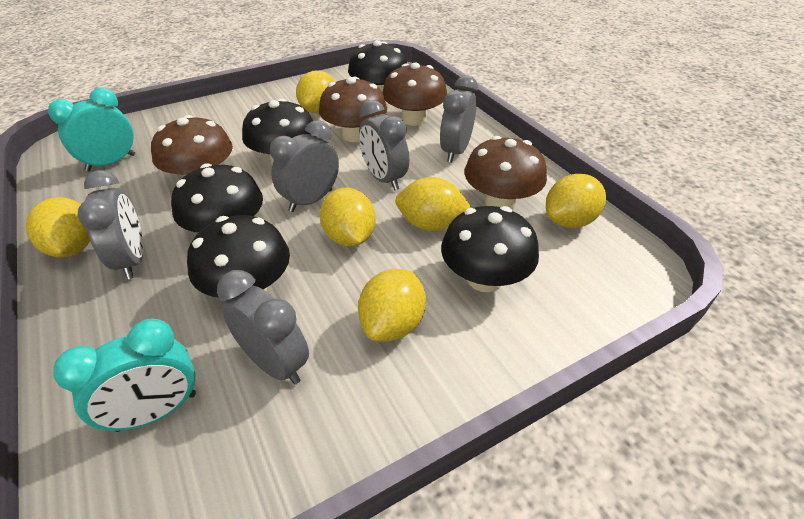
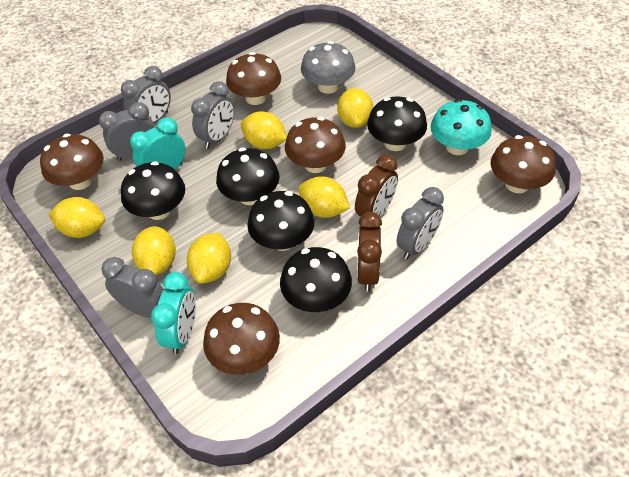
brown clock: none = 0 -> [355,154,398,217] [357,212,382,292] = 2
brown mushroom: [151,115,233,175] [319,76,387,142] [383,63,447,126] [464,136,547,209] = 4 -> [40,134,104,190] [203,303,280,375] [226,52,281,105] [285,117,346,173] [491,135,556,193] = 5
grey mushroom: none = 0 -> [301,41,355,94] = 1
turquoise mushroom: none = 0 -> [431,99,492,155] = 1

